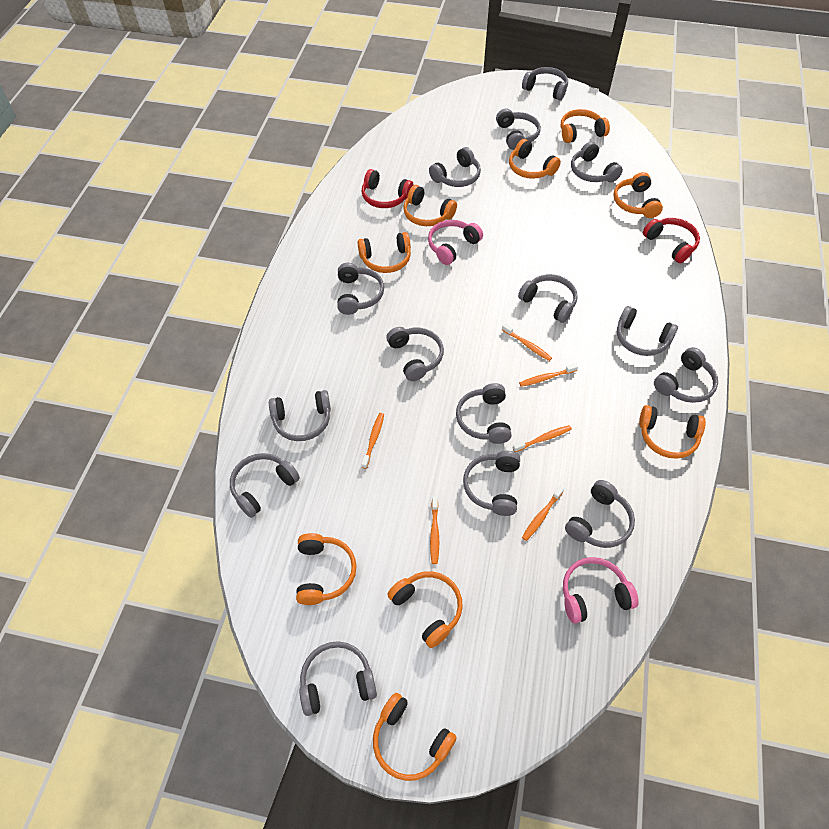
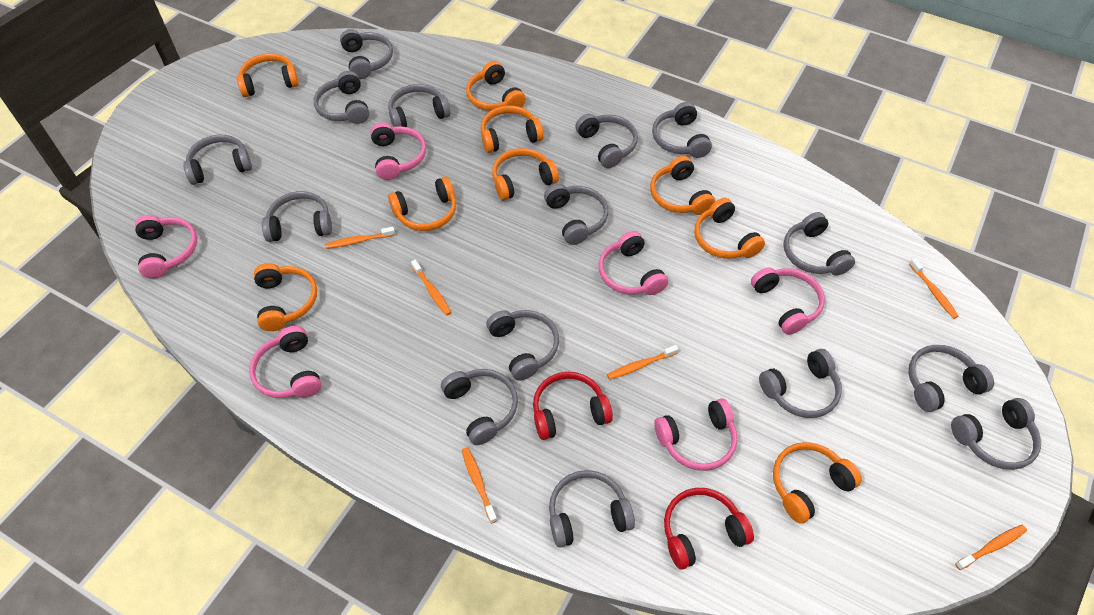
pink headphones: [428,220,483,265] [563,557,639,624] = 2 -> [135,215,197,279] [249,326,321,398] [371,122,426,180] [598,231,668,295] [654,399,737,471] [751,267,825,335] = 6

